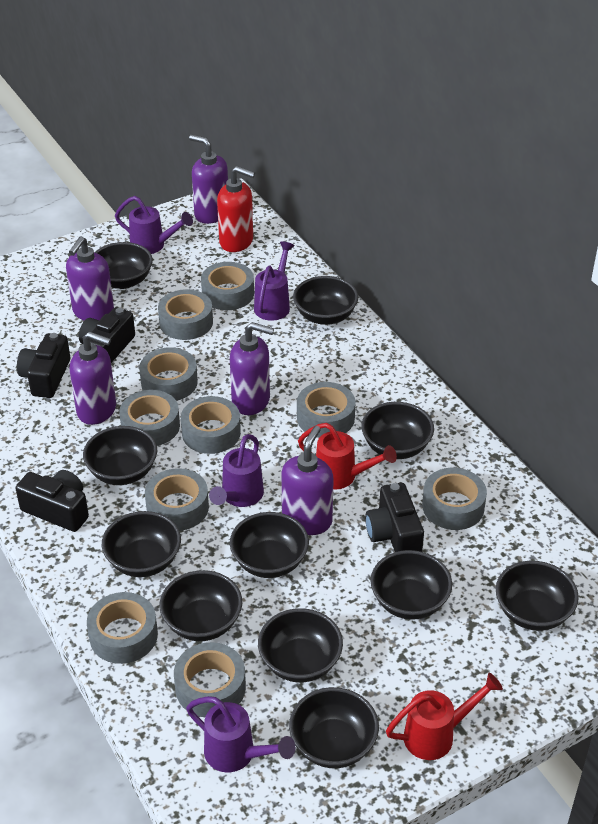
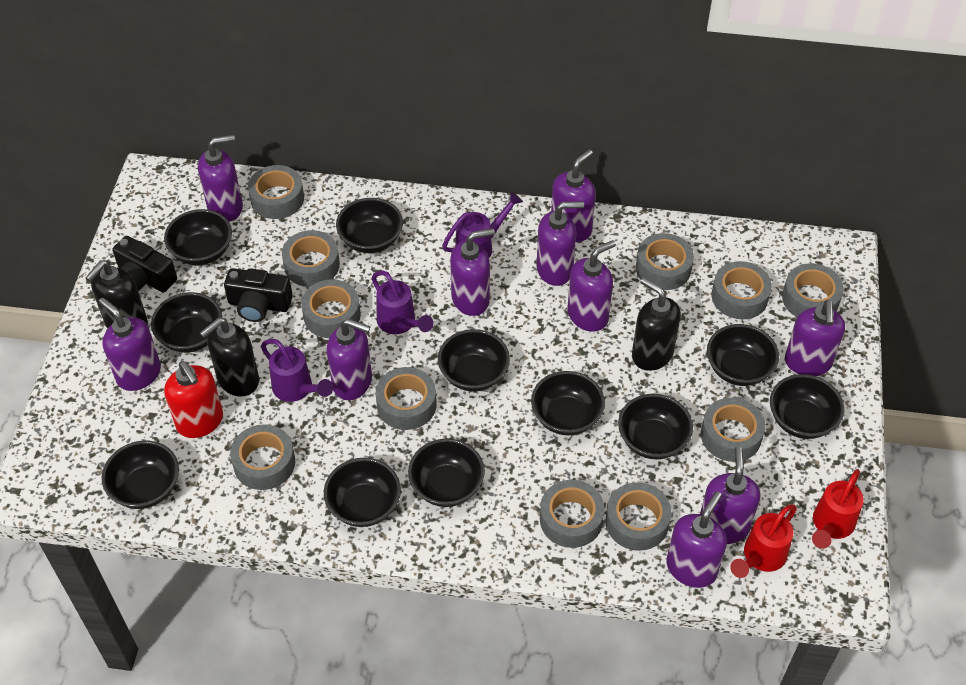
black camera: [15,470,89,532] [17,333,70,398] [79,307,135,363] [365,483,424,552] = 4 -> [112,236,177,292] [224,268,293,322] = 2
black soap dispenser: none = 0 -> [86,260,148,329] [200,318,259,397] [632,278,681,371] = 3
grey tape: [87,592,158,664] [119,390,180,446] [139,347,198,401] [145,468,209,531] [158,289,213,340] [174,642,246,717] [181,396,241,454] [201,262,254,310] [297,382,356,438] [422,468,487,530] = 10 -> [230,424,295,490] [248,165,304,219] [282,230,340,287] [301,279,361,338] [375,367,437,430] [540,480,605,548] [605,482,671,551] [636,233,694,290] [701,398,766,462] [711,261,772,319] [782,263,844,317] = 11
purple soap dispenser: [66,237,114,321] [70,332,116,425] [189,135,228,224] [230,322,274,415] [281,426,334,535] = 5 -> [99,298,161,391] [198,135,243,222] [327,319,372,400] [450,228,495,316] [536,201,584,286] [551,149,596,242] [567,240,616,332] [666,491,727,588] [700,446,760,544] [785,300,845,376] = 10
purple watering can: [115,196,193,254] [186,696,295,772] [209,434,264,507] [254,241,295,321] = 4 -> [261,339,333,402] [372,271,434,334] [442,192,523,258] = 3

